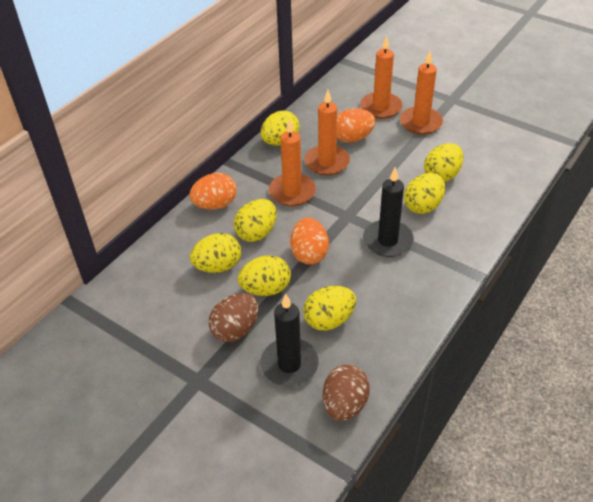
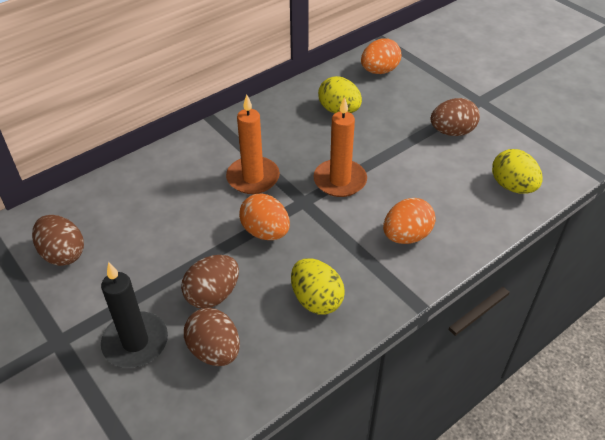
black candle: [260,294,319,386] [363,167,414,257] = 2 -> [101,262,168,368] = 1
brown egg: [209,293,259,342] [323,364,370,421] = 2 -> [32,215,84,266] [181,255,239,309] [184,308,240,366] [430,98,480,136] = 4
orange candle: [269,119,316,206] [305,90,350,175] [360,35,403,119] [400,51,443,135] = 4 -> [226,95,280,194] [313,97,367,197] = 2
yellow egg: [190,233,241,273] [234,199,277,242] [238,255,291,296] [261,111,299,146] [303,286,356,331] [404,173,445,214] [424,143,463,182] = 7 -> [291,258,345,315] [318,76,362,113] [492,149,543,194] = 3

